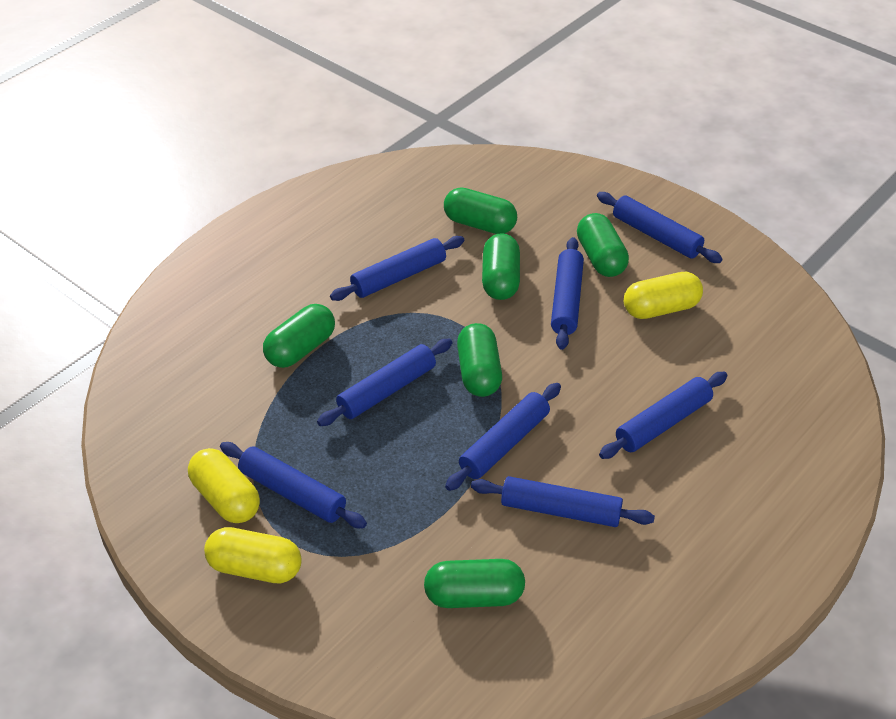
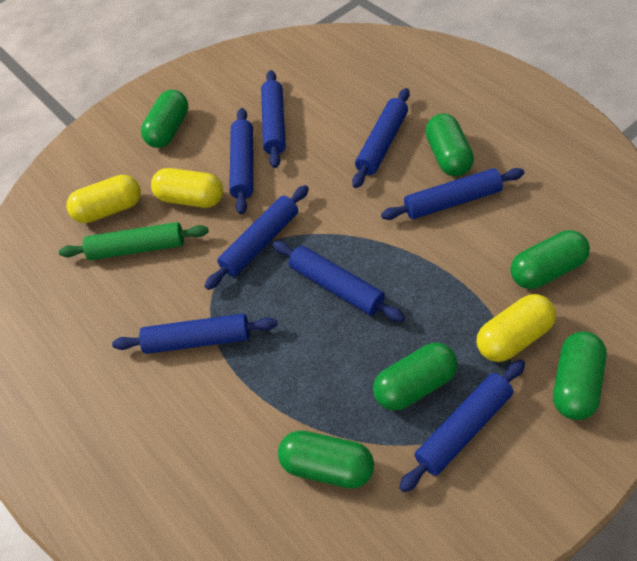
green rolling pin: none = 0 -> [59,222,209,260] = 1

